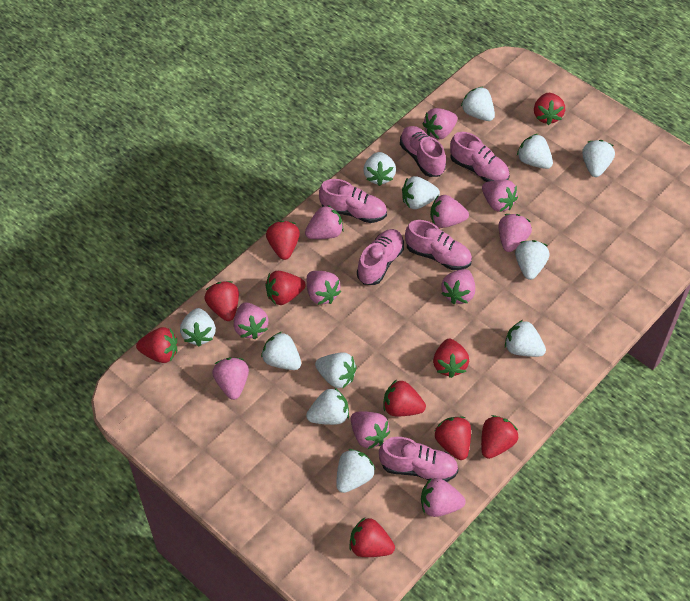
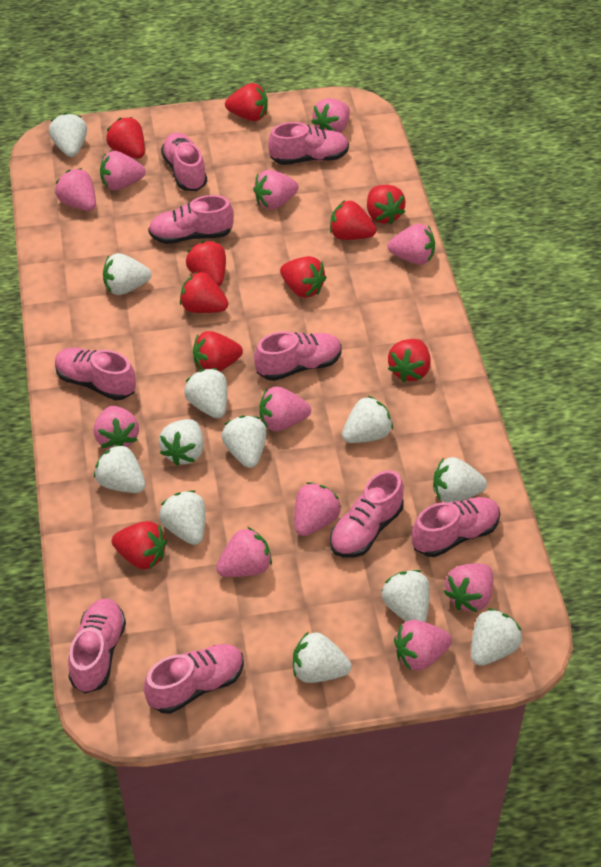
pink shoe: [319,179,387,223] [357,229,404,285] [379,437,458,482] [400,126,446,177] [405,220,472,270] [450,132,510,182] = 6 -> [55,347,136,400] [68,598,126,693] [144,644,244,714] [148,195,234,244] [161,132,207,191] [254,331,342,381] [268,122,349,165] [330,470,404,558] [412,497,500,557] = 9

